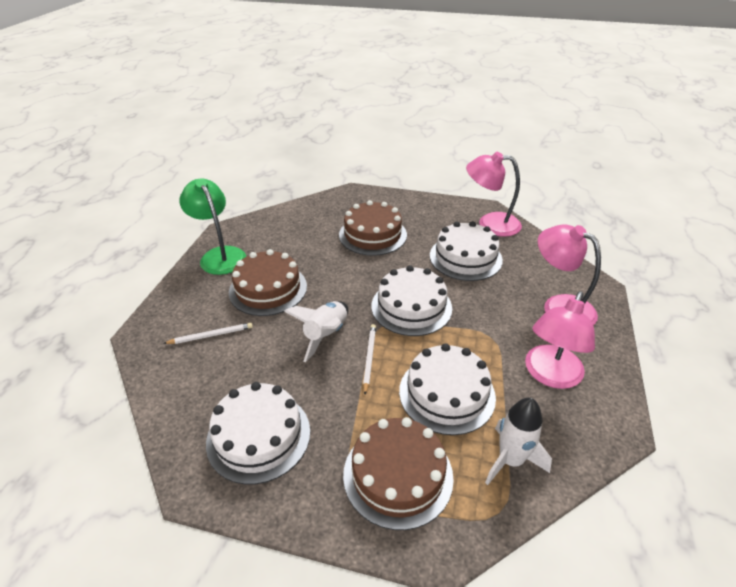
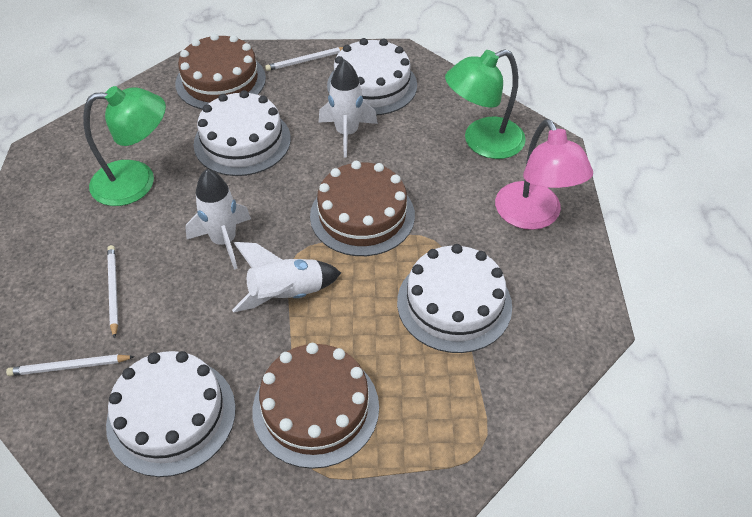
green lamp: [179,179,246,275] = 1 -> [83,86,166,206] [445,49,526,159] = 2
pink lamp: [466,152,522,237] [525,291,595,389] [538,224,601,325] = 3 -> [495,119,593,230] = 1
white pencil: [163,323,253,344] [363,324,376,394] = 2 -> [6,354,135,376] [107,245,118,339] [265,47,343,71] = 3
white rocket: [284,301,348,362] [485,398,552,485] = 2 -> [185,169,251,270] [232,242,341,312] [319,59,378,158] = 3

